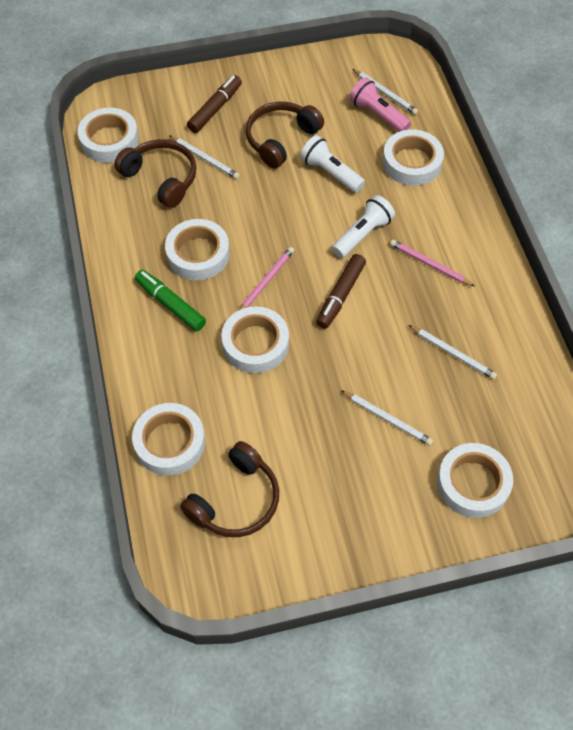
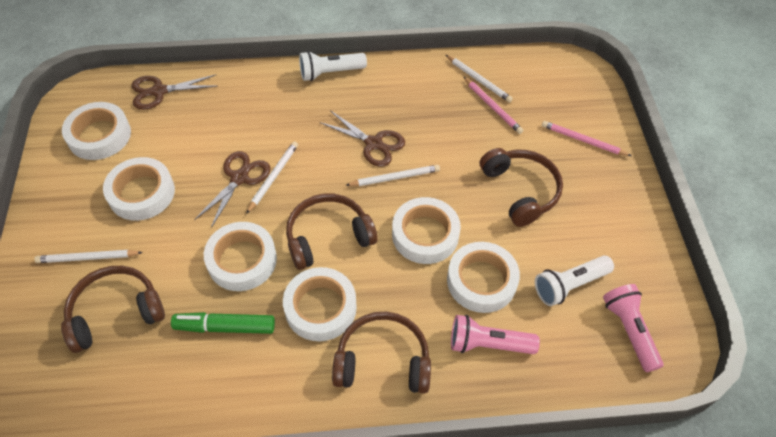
brown headphones: [114,139,196,208] [180,441,279,537] [246,102,324,169] = 3 -> [61,266,165,353] [286,194,378,270] [332,311,431,393] [480,148,563,227] = 4
brown marker: [187,75,242,133] [316,254,366,329] = 2 -> none = 0
brown scissors: none = 0 -> [132,75,218,110] [194,151,271,228] [320,110,405,167] = 3
pink flashlight: [349,77,411,132] = 1 -> [451,315,540,354] [603,284,664,372] = 2

